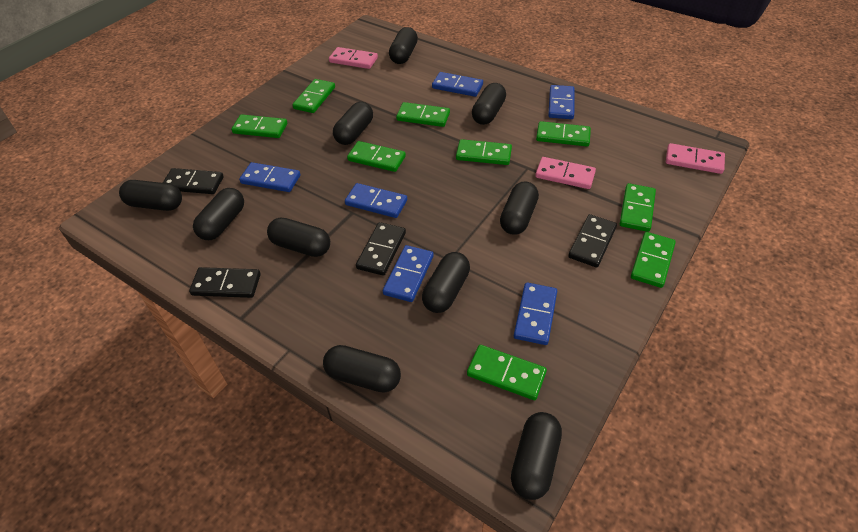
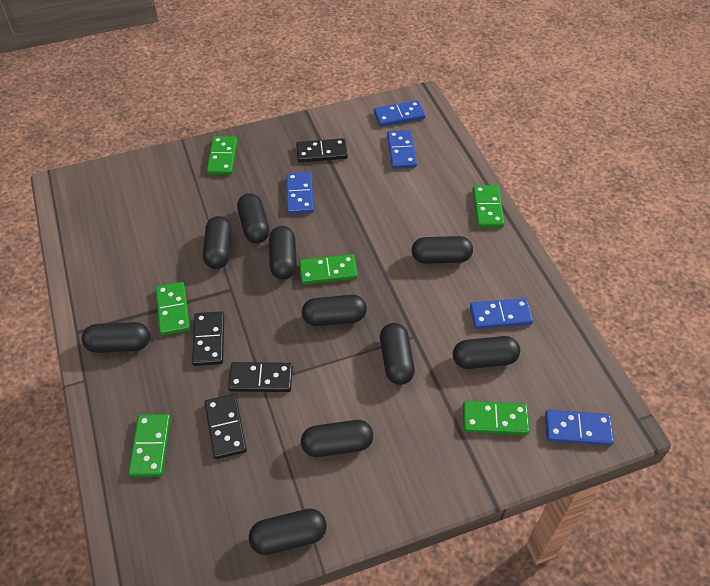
blue domino: [239,162,300,192] [345,183,407,218] [383,245,434,302] [432,72,483,97] [514,283,557,345] [548,85,575,119] = 6 -> [286,172,314,214] [374,100,425,127] [387,130,417,169] [470,298,533,329] [545,410,614,446] = 5
green domino: [231,114,287,138] [292,79,335,113] [347,141,406,172] [396,102,450,127] [456,139,512,165] [467,345,547,400] [536,121,591,146] [620,183,656,232] [631,232,676,288] = 9 -> [128,414,171,477] [156,282,190,335] [207,136,237,175] [299,254,358,284] [463,401,530,435] [473,185,505,227] = 6
pink domino: [329,47,378,69] [535,157,596,189] [666,143,725,174] = 3 -> none = 0

